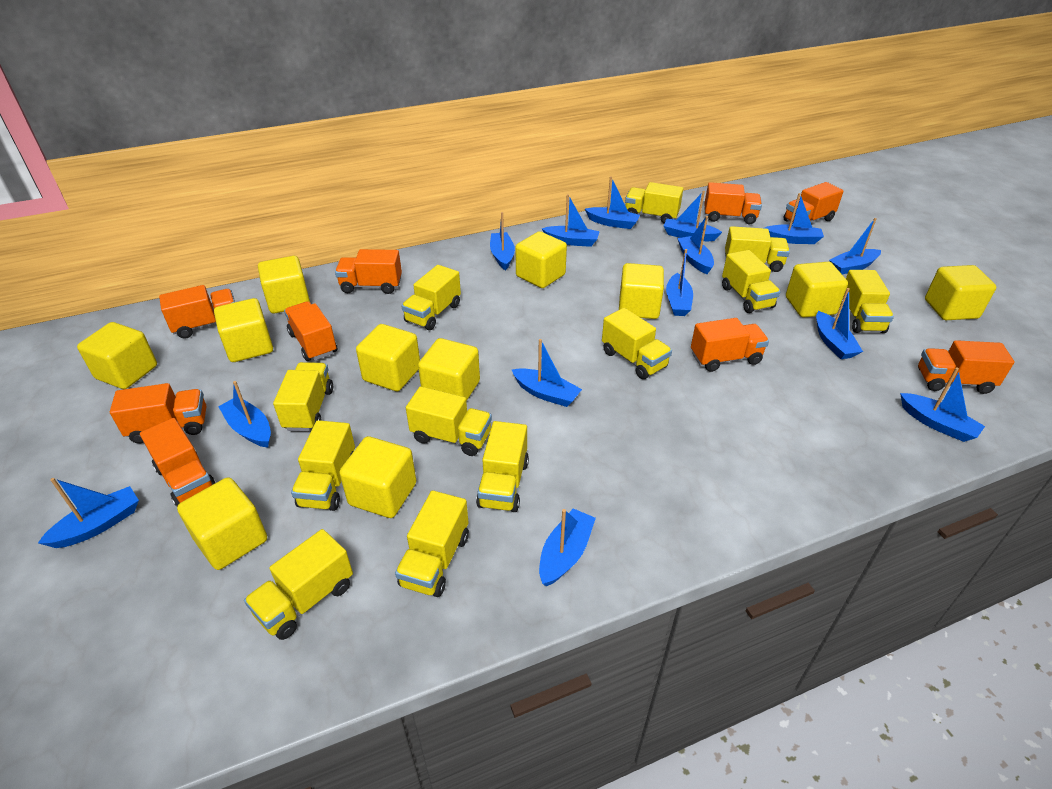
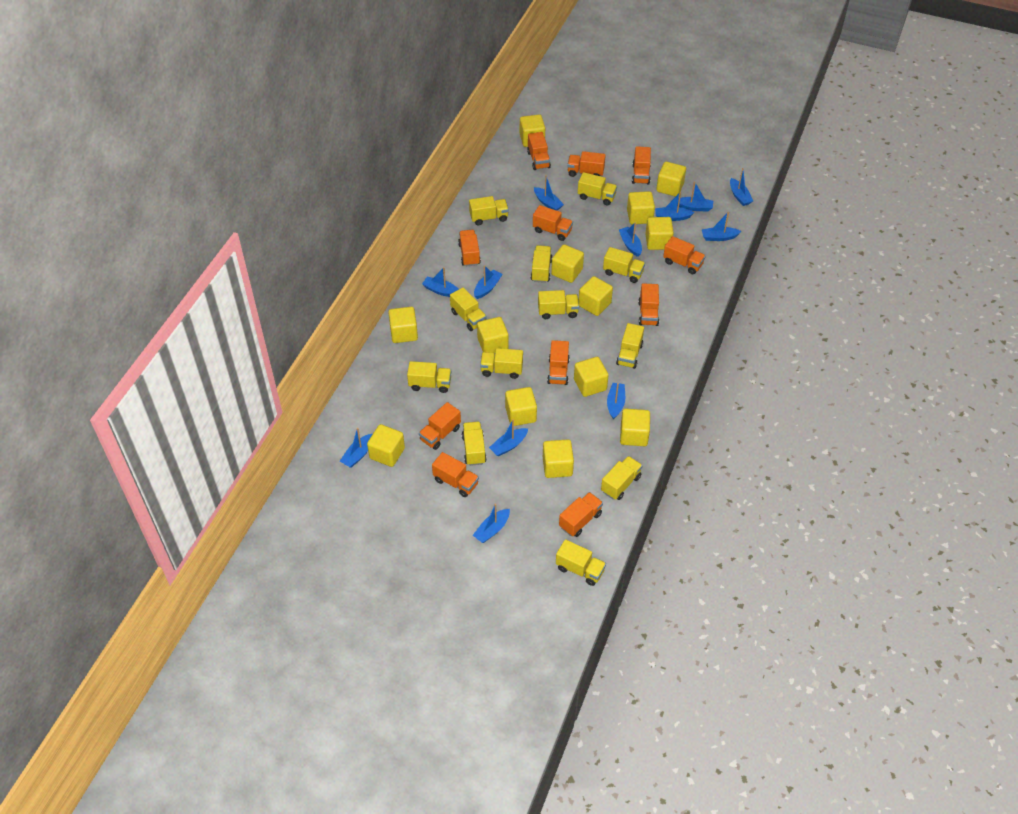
blue boat: [38,478,139,548] [218,381,271,448] [490,212,515,270] [512,339,582,407] [539,509,596,586] [541,194,600,247] [585,176,640,229] [664,191,722,241] [666,249,693,316] [677,216,714,274] [765,193,824,244] [816,288,863,359] [829,218,881,274] [900,367,985,442] = 14 -> [340,428,372,468] [422,267,459,297] [473,503,510,543] [474,265,502,299] [489,419,528,456] [534,175,564,210] [607,383,625,419] [619,222,642,257] [655,192,694,221] [677,181,713,211] [702,212,742,241] [730,168,753,206] = 12
orange truck: [110,383,206,443] [140,418,216,506] [159,285,235,339] [284,301,337,361] [335,249,402,294] [691,318,769,372] [704,182,762,224] [783,182,844,223] [918,340,1014,394] = 9 -> [419,402,461,450] [432,452,479,497] [458,230,481,266] [527,132,551,170] [533,205,573,241] [547,340,570,385] [559,492,603,537] [567,151,606,177] [632,146,651,185] [638,284,659,326] [663,236,706,274] = 11
yellow cube: [77,322,157,389] [177,477,267,570] [214,298,273,362] [258,256,310,314] [339,436,416,518] [356,324,420,391] [418,338,480,401] [515,231,567,288] [619,263,664,319] [786,262,848,317] [925,265,996,320] = 11 -> [367,424,405,467] [388,307,418,343] [477,317,508,353] [505,387,537,426] [520,115,545,147] [543,440,574,478] [551,244,584,283] [574,357,609,397] [579,276,613,316] [620,409,650,446] [627,191,655,224] [645,217,674,250] [656,162,686,197] = 13

